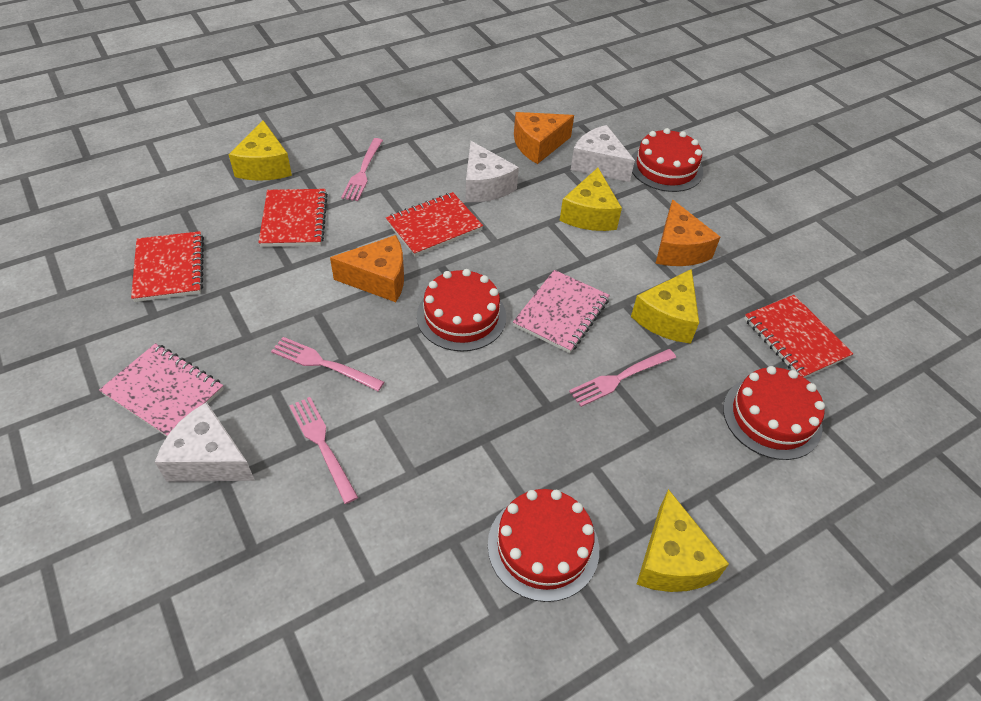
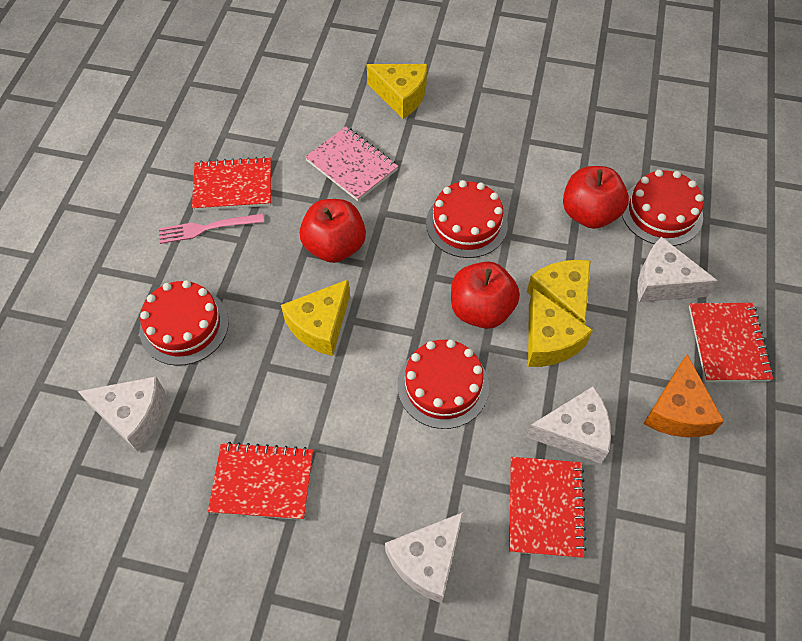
orange cheese: [330,235,404,302] [514,112,574,164] [655,199,720,266] = 3 -> [643,354,724,437] = 1
pink fork: [271,337,384,391] [289,397,358,504] [341,138,383,201] [569,349,676,407] = 4 -> [159,214,264,244] = 1
pink notebook: [99,343,224,437] [513,270,610,353] = 2 -> [305,126,398,201] = 1
red apple: none = 0 -> [300,199,366,263] [451,261,520,329] [563,166,629,229] = 3
white cheese: [155,402,255,482] [465,141,519,202] [571,125,635,182] = 3 -> [78,377,165,452] [385,512,463,603] [527,386,611,464] [637,237,718,302] = 4

